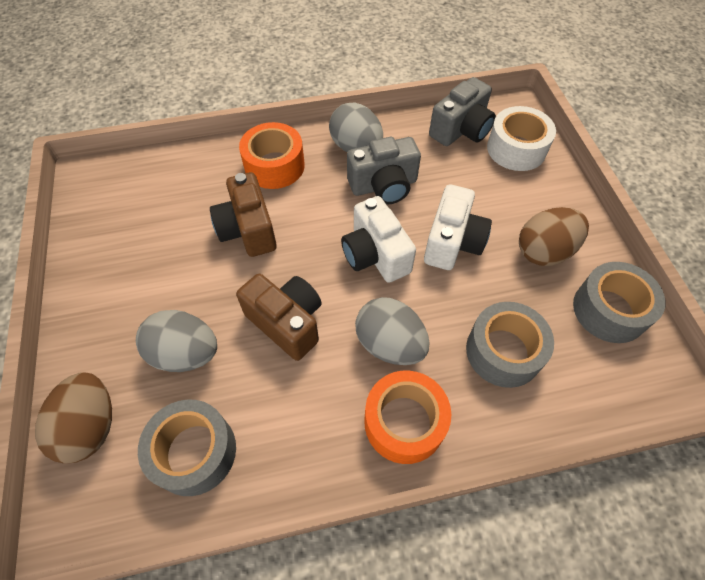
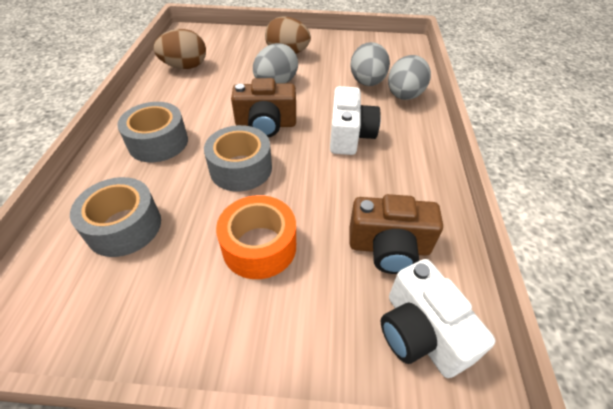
grey camera: [347,137,421,204] [429,77,496,146] = 2 -> none = 0
orange tape: [239,122,305,189] [364,371,451,464] = 2 -> [216,195,296,279] = 1
white tape: [487,106,556,171] = 1 -> none = 0

